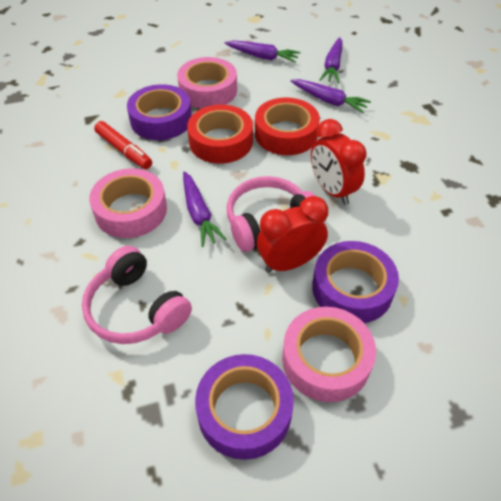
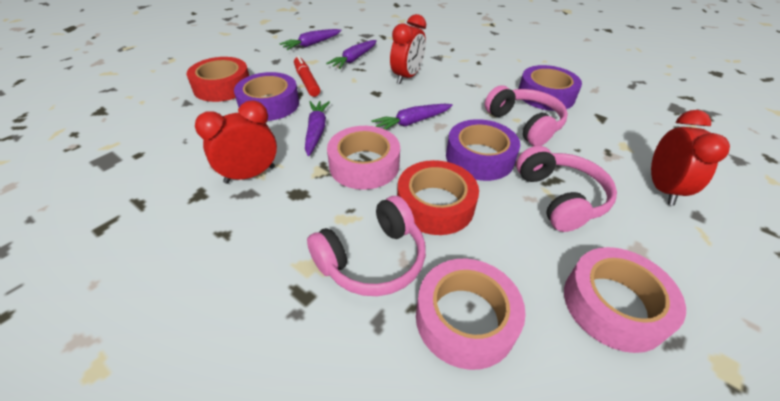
pink headphones: [82,246,192,344] [227,176,315,252] = 2 -> [307,196,426,296] [485,85,568,146] [516,146,617,232] = 3
red clock: [257,196,328,273] [311,119,367,205] = 2 -> [195,100,277,184] [390,14,426,84] [651,110,730,205] = 3

